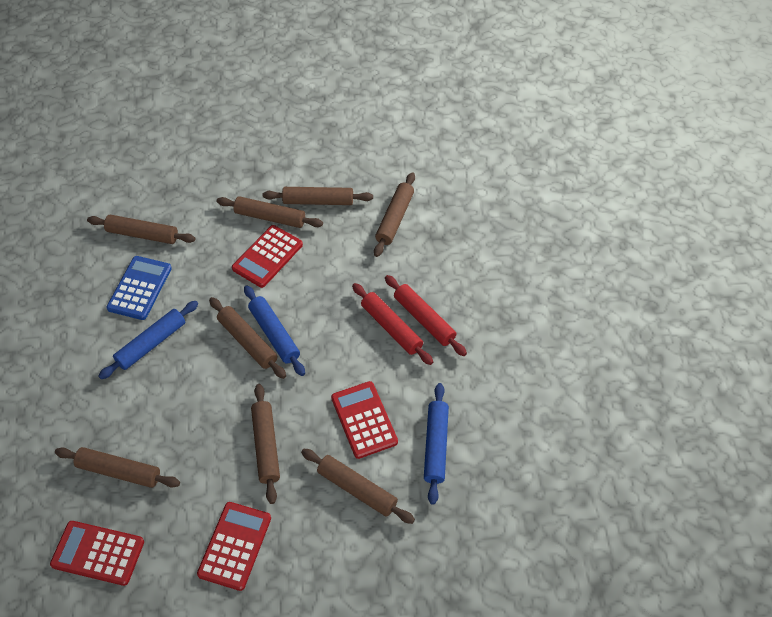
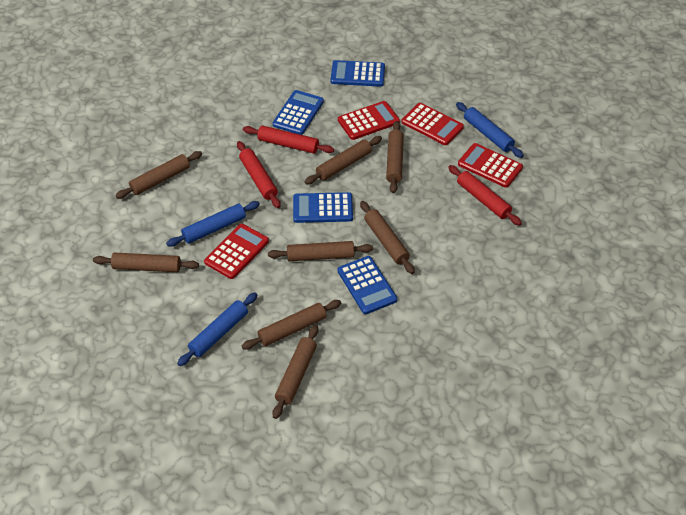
blue calculator: [106,256,172,320] = 1 -> [273,90,324,135] [293,192,353,223] [330,60,385,87] [338,256,397,314] = 4
red rolling pin: [352,283,433,365] [385,275,467,356] = 2 -> [237,141,281,208] [243,126,334,154] [448,165,522,226] = 3

